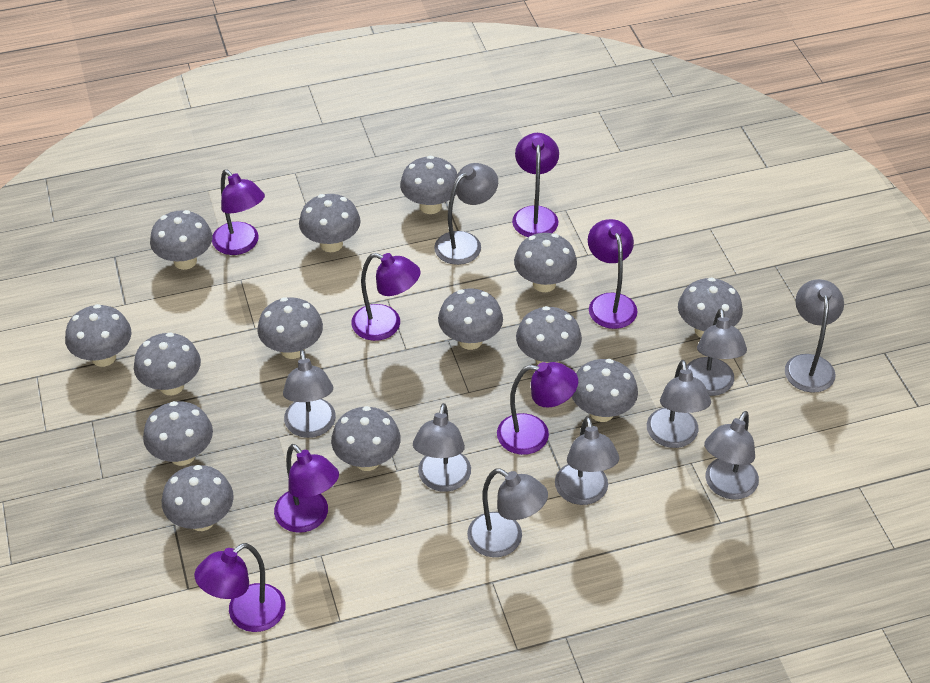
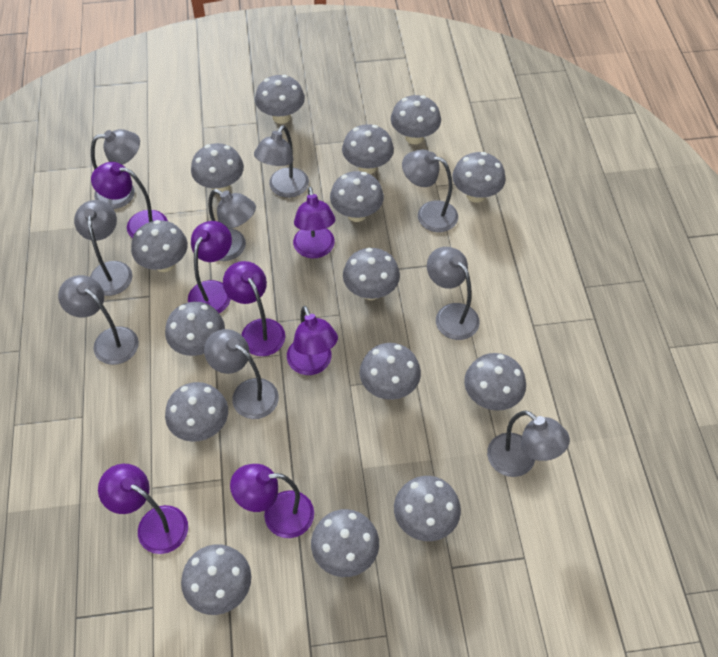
grey mushroom: [65,304,131,367] [134,332,201,395] [143,401,213,466] [150,210,212,270] [162,465,234,531] [257,297,323,359] [299,194,361,252] [331,406,401,471] [400,156,458,214] [438,288,503,350] [514,233,577,292] [516,306,582,364] [572,359,638,422] [678,277,743,337] = 14 -> [131,220,188,272] [165,302,225,356] [165,382,228,442] [181,544,251,615] [191,143,244,192] [255,75,305,124] [311,509,379,577] [330,171,384,222] [342,124,394,174] [343,248,400,300] [360,343,421,400] [391,95,441,144] [394,476,461,541] [452,152,506,203] [464,353,526,411] = 15

